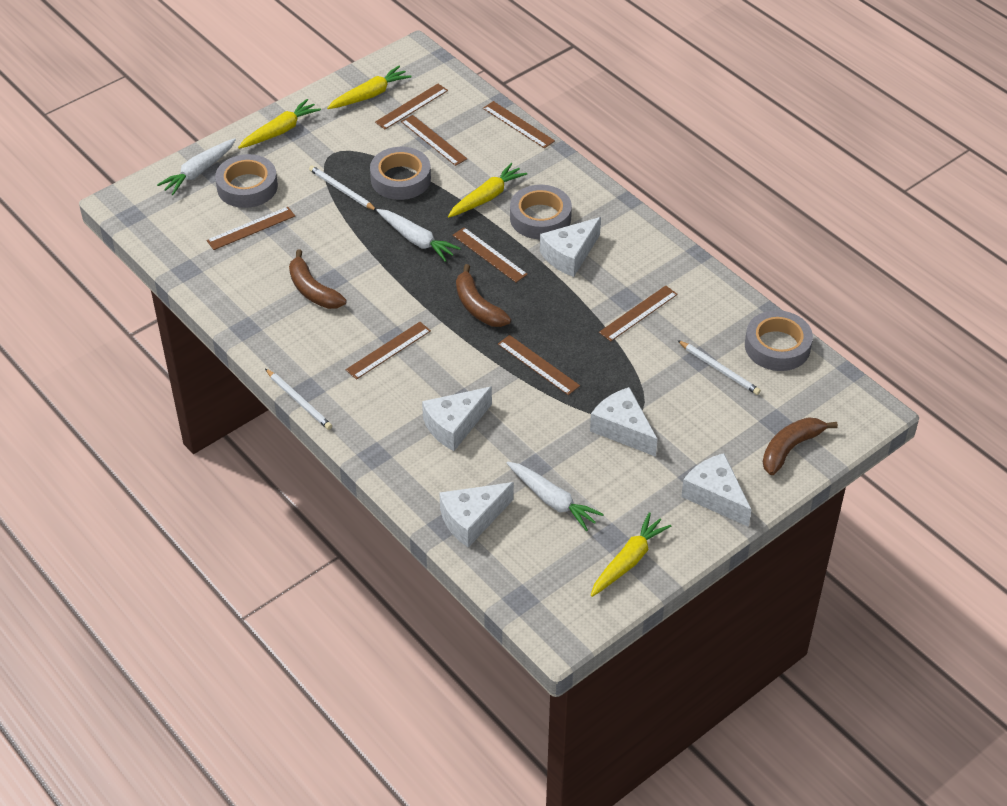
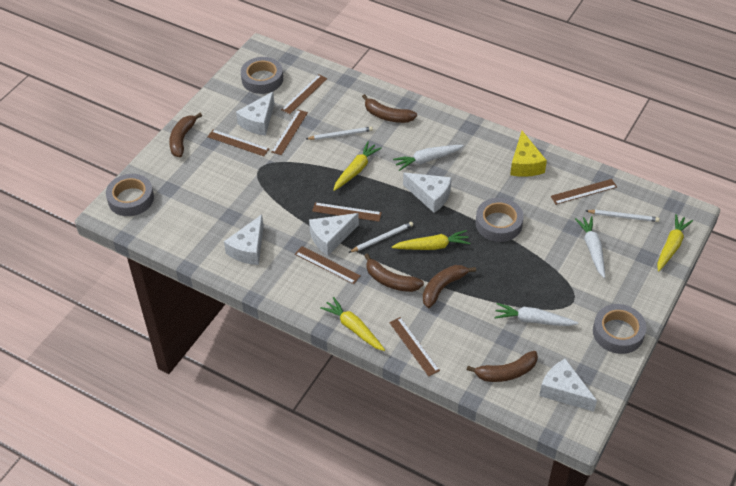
brown banana: [289,250,347,309] [456,264,511,327] [763,417,838,475] = 3 -> [169,113,202,158] [362,94,417,123] [364,253,424,292] [423,265,476,308] [467,351,538,382] = 5
brown ruler: [206,207,295,250] [346,322,431,380] [375,84,448,129] [401,115,467,166] [452,227,528,282] [483,101,555,148] [498,335,580,395] [599,286,678,342] = 8 -> [207,130,269,156] [271,110,308,155] [281,74,327,114] [295,246,361,284] [312,202,382,222] [389,317,440,377] [551,179,617,205] = 7
yellow cheese: none = 0 -> [510,131,547,177] = 1

